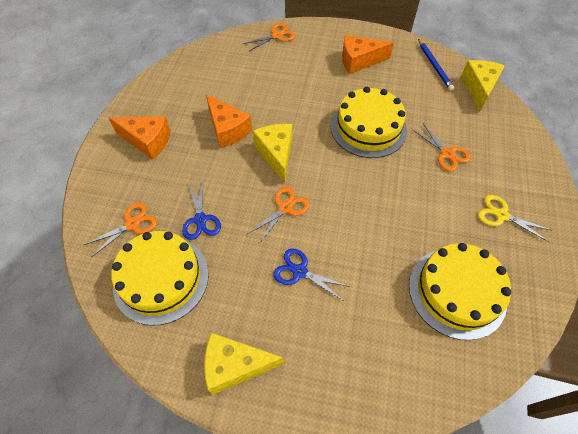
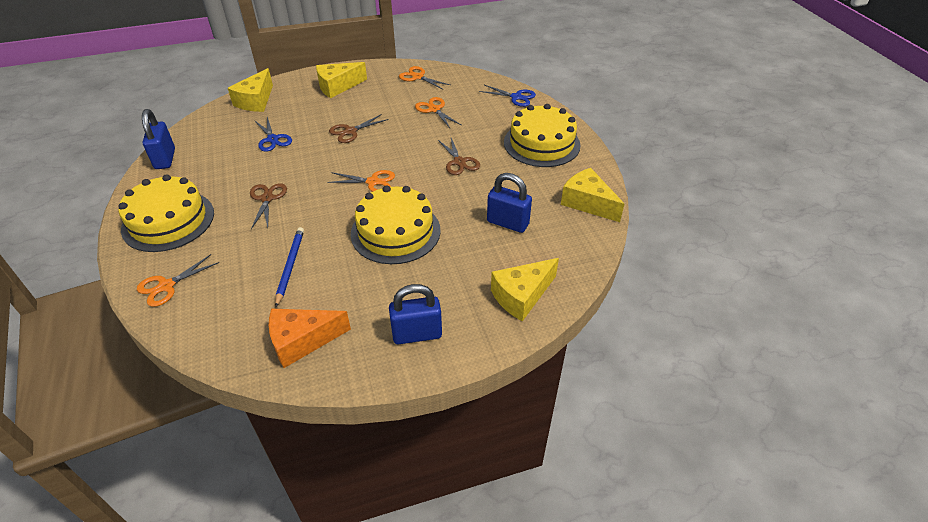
blue padlock: none = 0 -> [142,109,175,169] [389,284,442,344] [487,173,532,233] = 3
brown scissors: none = 0 -> [250,183,287,229] [329,114,389,143] [438,138,480,175] = 3
orange cheese: [109,116,171,160] [206,94,252,148] [342,35,394,74] = 3 -> [269,308,351,368] = 1
yellow cheese: [204,333,284,395] [253,124,292,183] [461,60,505,112] = 3 -> [228,68,273,112] [316,62,367,98] [491,258,559,321] [561,168,624,222] = 4
yellow scissors: [478,195,553,242] = 1 -> none = 0

